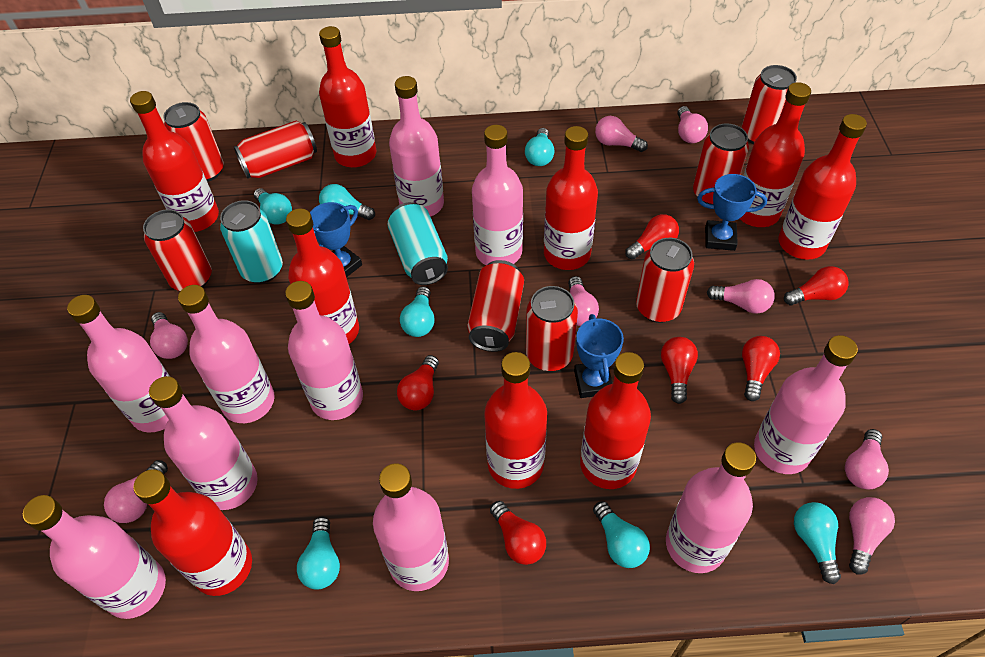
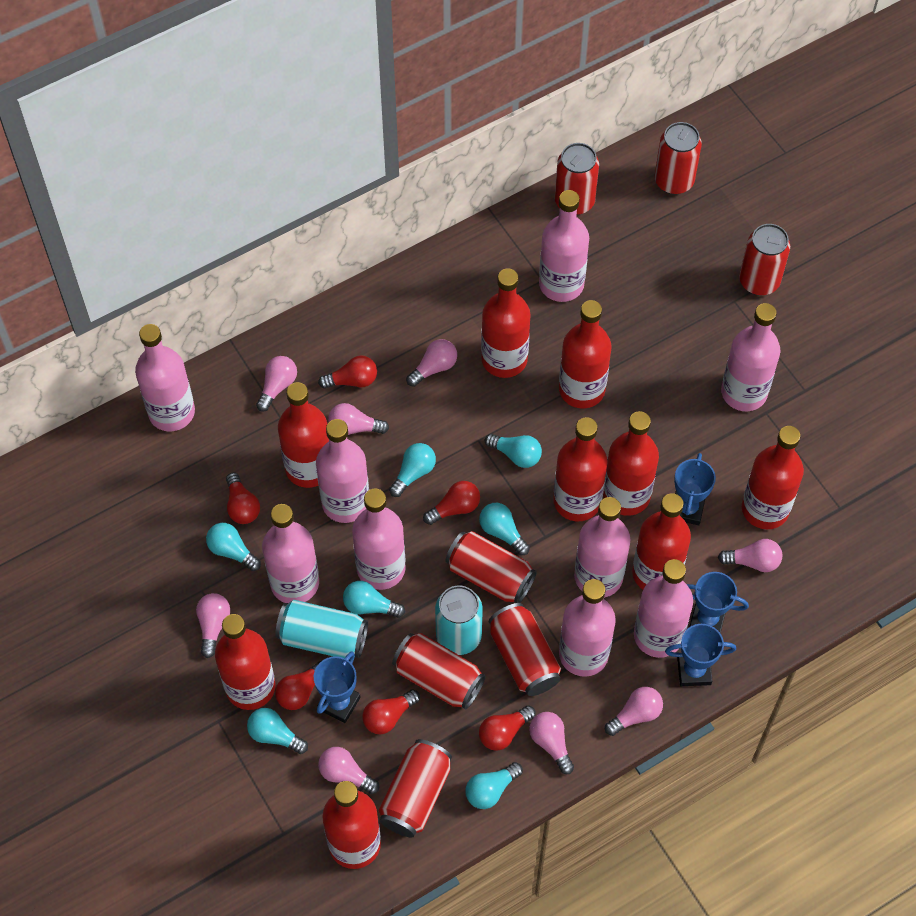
blue trophy: [310,202,362,277] [574,314,624,398] [697,174,767,251] = 3 -> [314,651,361,723] [665,624,736,686] [674,453,716,525] [687,572,749,633] = 4
pink bottle: [23,495,166,619] [67,295,170,433] [149,376,258,510] [178,285,275,423] [285,281,363,420] [373,463,449,591] [389,76,444,217] [472,125,523,265] [666,442,756,573] [754,335,858,474] = 10 -> [135,324,195,431] [262,504,319,603] [316,419,369,523] [352,488,406,590] [539,190,589,302] [559,579,616,677] [574,497,630,598] [634,559,693,658] [721,303,780,411] = 9
red can: [143,209,212,291] [163,102,224,182] [234,120,317,179] [467,260,524,352] [526,286,578,371] [636,238,694,323] [693,123,749,205] [742,65,797,144] = 8 -> [379,739,452,837] [392,633,486,709] [445,531,537,603] [489,603,561,696] [555,143,599,215] [655,122,702,195] [739,224,790,296] = 7

